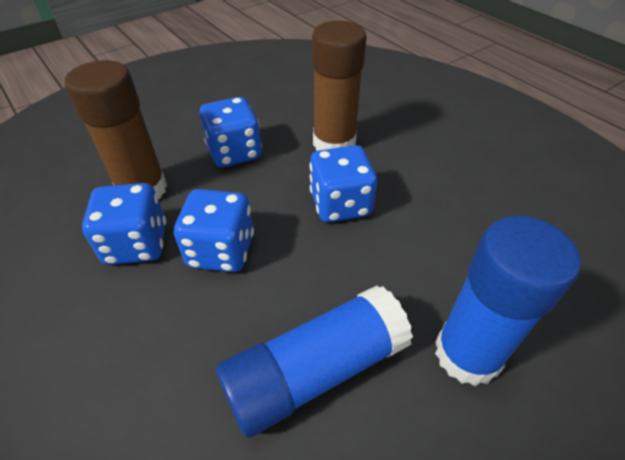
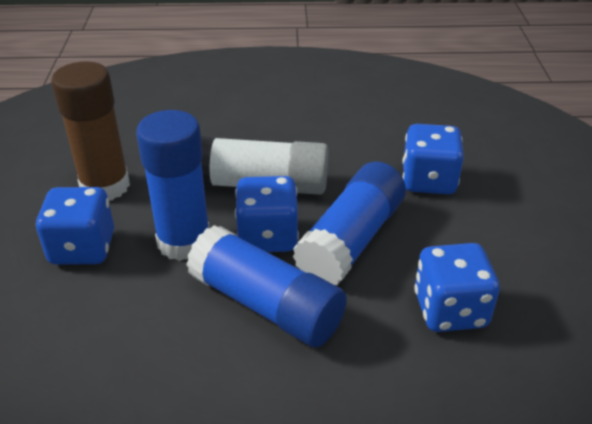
blue glue stick: [216,285,413,438] [435,216,581,386] = 2 -> [136,110,209,261] [186,225,347,347] [292,162,406,285] = 3
brown glue stick: [64,60,167,199] [312,21,367,151] = 2 -> [51,61,130,200] = 1
white glue stick: none = 0 -> [201,136,328,195] = 1

